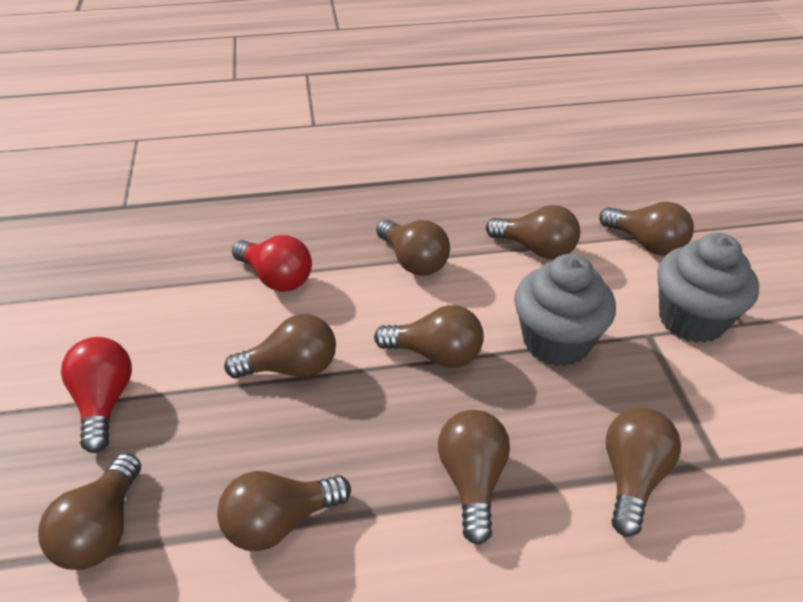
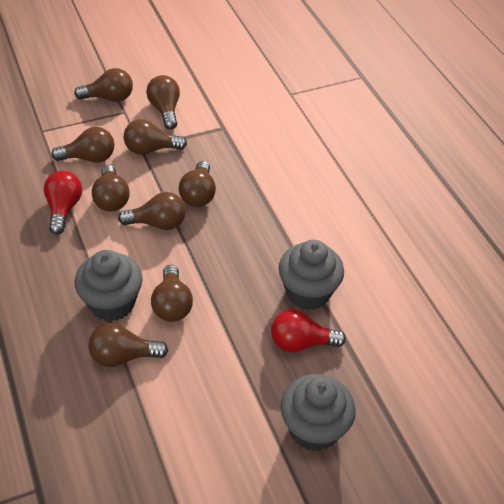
grey cupcake: [514,254,616,366] [657,233,759,343] = 2 -> [75,250,143,321] [278,240,344,310] [280,374,356,451] = 3

